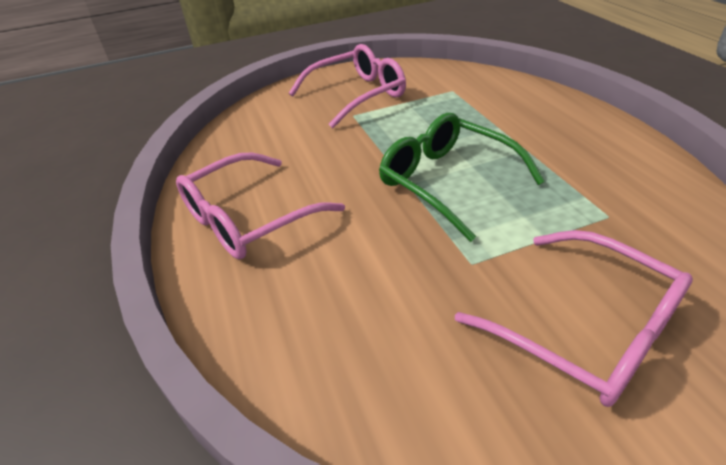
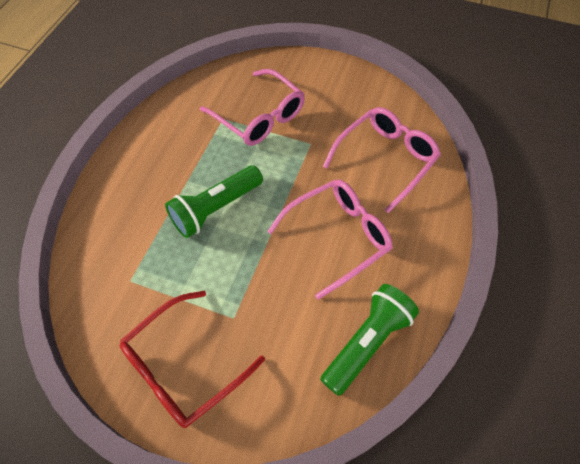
green flashlight: none = 0 -> [165,165,263,238] [320,284,419,396] = 2
green glasses: [379,113,545,242] = 1 -> none = 0
red glasses: none = 0 -> [120,291,265,428] = 1

